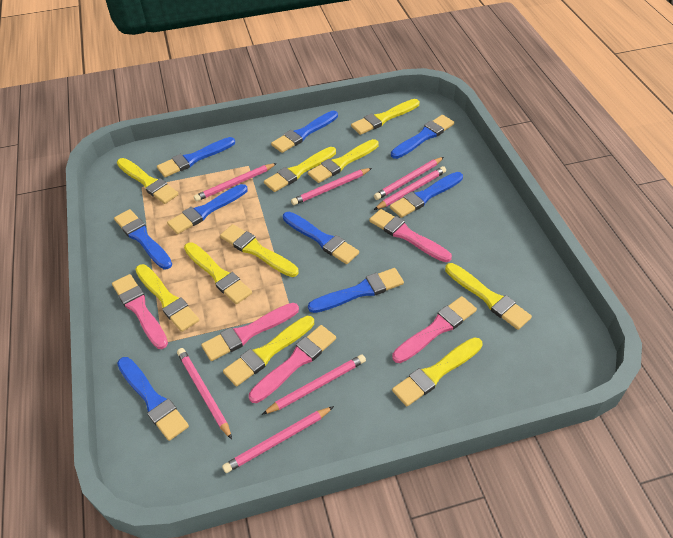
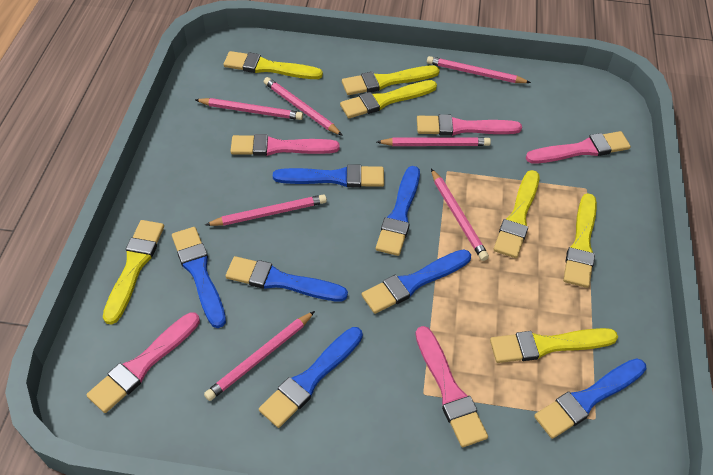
blue brush: [114,209,172,269] [117,357,189,441] [157,137,235,177] [167,184,248,234] [271,111,338,153] [283,212,359,264] [308,268,404,313] [390,172,463,218] [391,115,454,159] = 9 -> [172,227,226,328] [226,256,348,301] [259,327,363,428] [273,164,384,187] [362,249,471,314] [376,166,420,256] [534,358,646,439] = 7
yellow brush: [117,158,179,204] [135,264,199,332] [184,242,252,304] [220,224,298,277] [223,316,314,386] [264,147,336,192] [308,139,379,183] [351,99,419,135] [392,337,483,406] [445,263,532,330] = 10 -> [103,220,164,325] [224,51,323,79] [340,80,437,118] [342,65,440,95] [490,328,618,363] [494,170,539,258] [563,193,597,288] = 7

